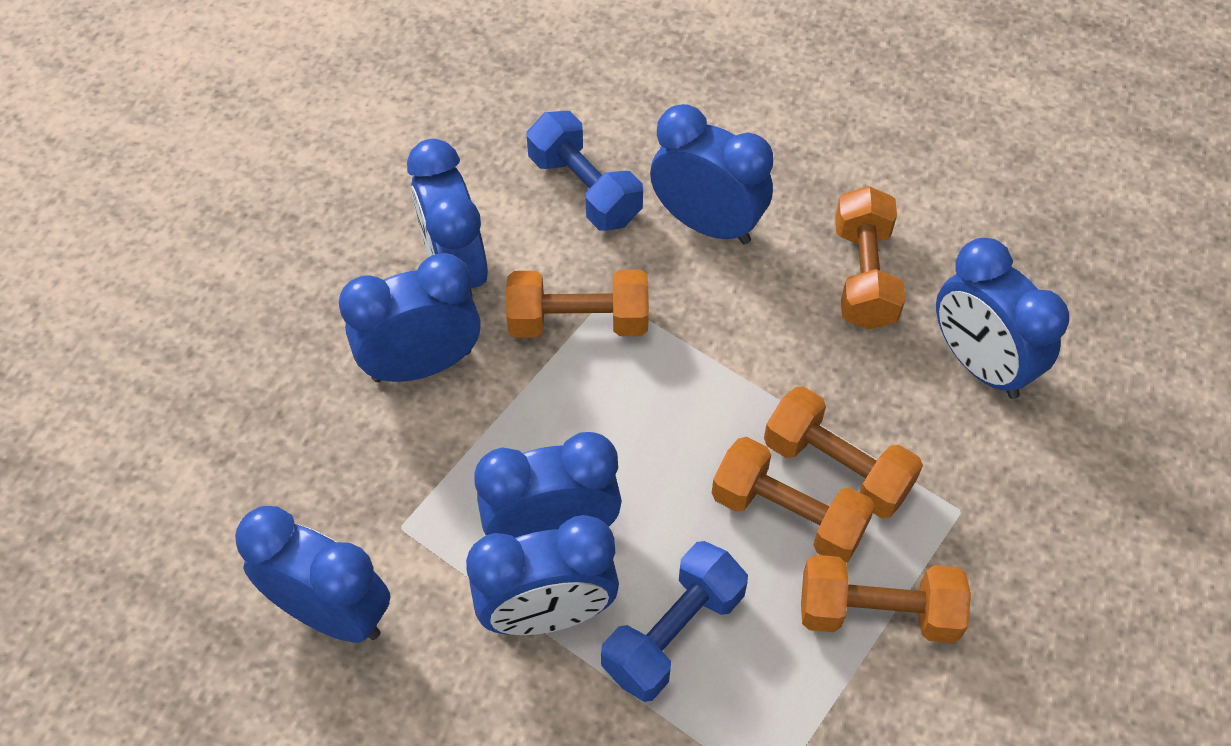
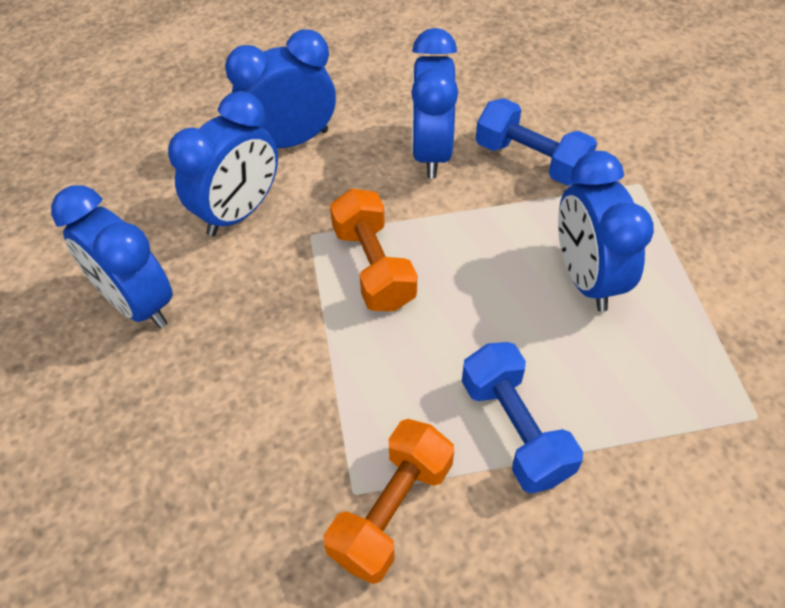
blue clock: [235,506,390,643] [339,253,481,382] [407,139,488,295] [466,515,619,635] [474,432,622,538] [650,104,773,245] [936,238,1069,399] = 7 -> [51,185,173,328] [168,91,278,236] [225,29,336,148] [411,28,458,178] [558,151,654,312] = 5
orange dumbbell: [506,269,649,338] [712,437,875,563] [764,386,923,518] [801,555,971,643] [835,186,906,330] = 5 -> [324,419,454,584] [330,188,417,311] = 2

